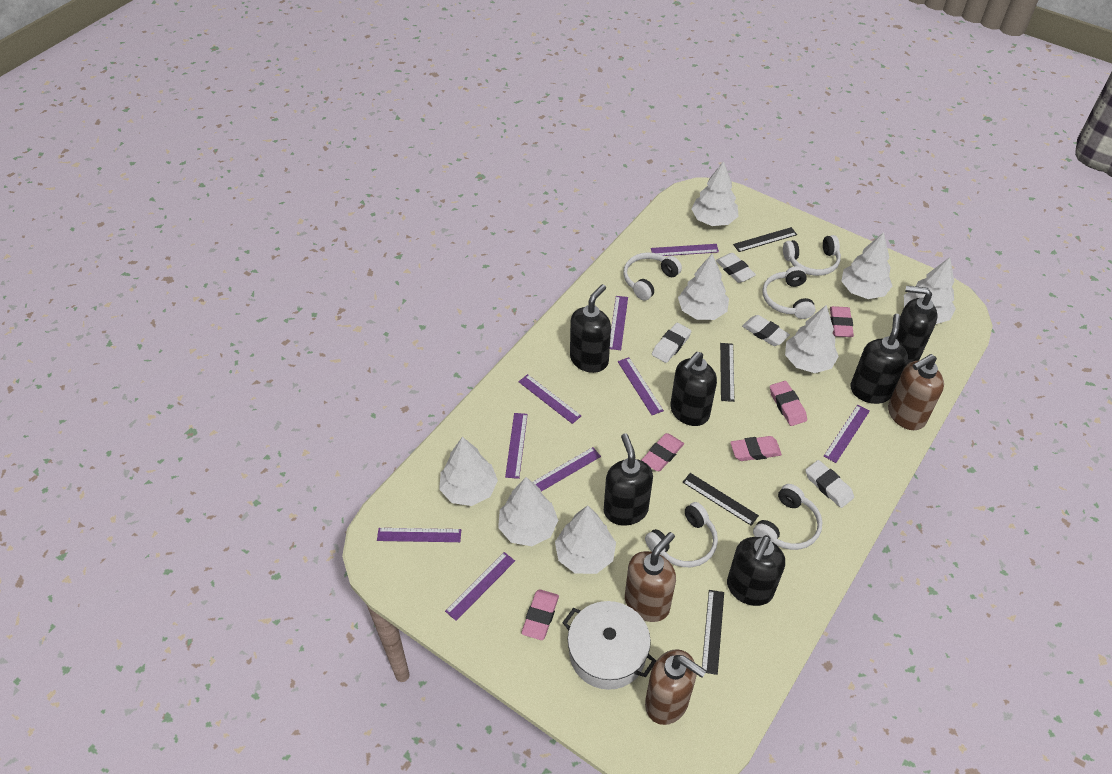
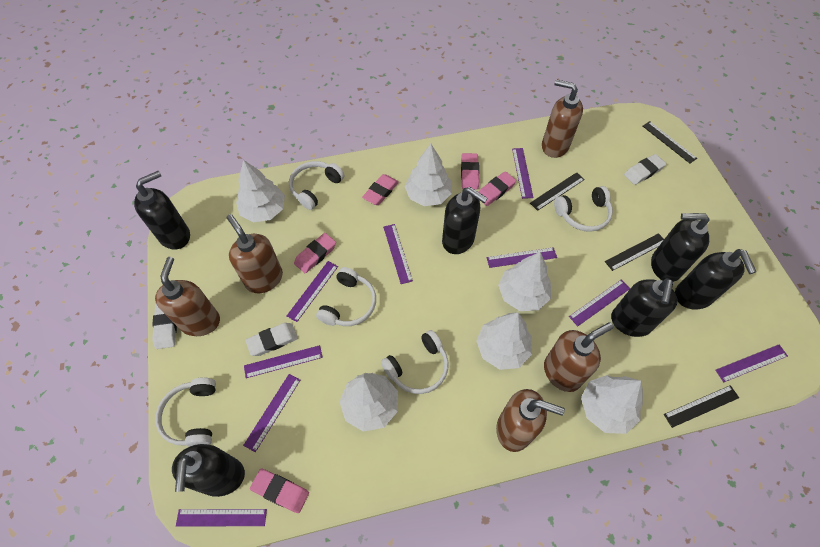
brown soap dispenser: [625,532,676,622] [645,649,706,725] [888,354,944,430] = 3 -> [155,257,220,336] [227,214,283,293] [496,389,565,452] [542,79,583,158] [544,322,613,392] = 5
white eraser: [652,323,691,363] [716,253,756,283] [742,315,790,346] [805,460,854,508] = 4 -> [152,304,177,349] [245,323,298,356] [624,154,666,185] = 3
white pot: [562,601,656,690] = 1 -> none = 0
white tree: [439,437,498,506] [498,477,558,546] [555,505,616,574] [678,254,729,320] [692,161,738,226] [785,305,839,373] [841,232,892,299] [904,257,956,324] = 8 -> [236,160,285,222] [339,373,398,432] [404,144,452,206] [476,312,532,370] [498,252,551,311] [581,375,643,434] = 6

